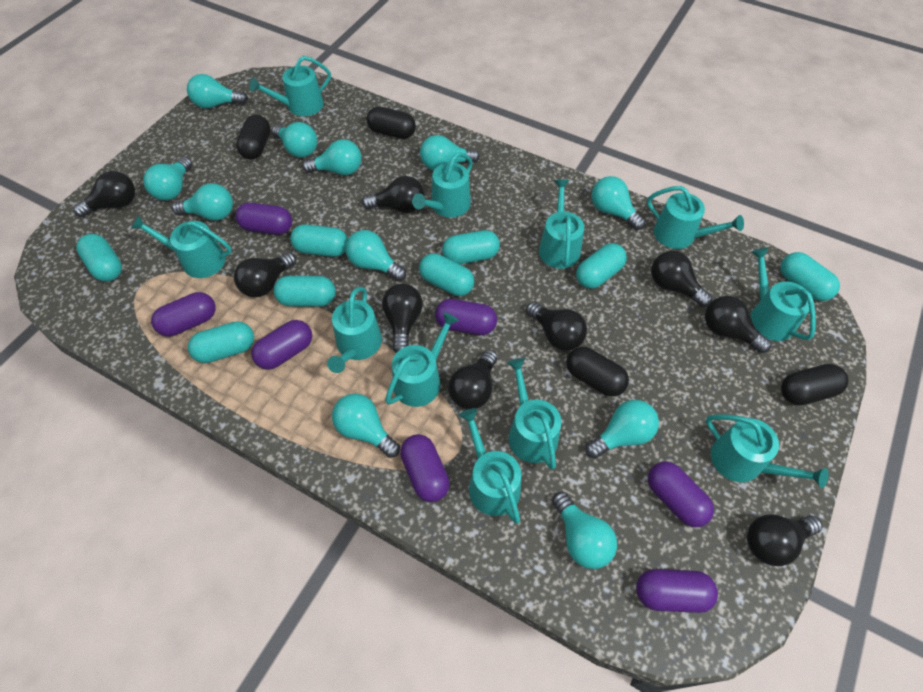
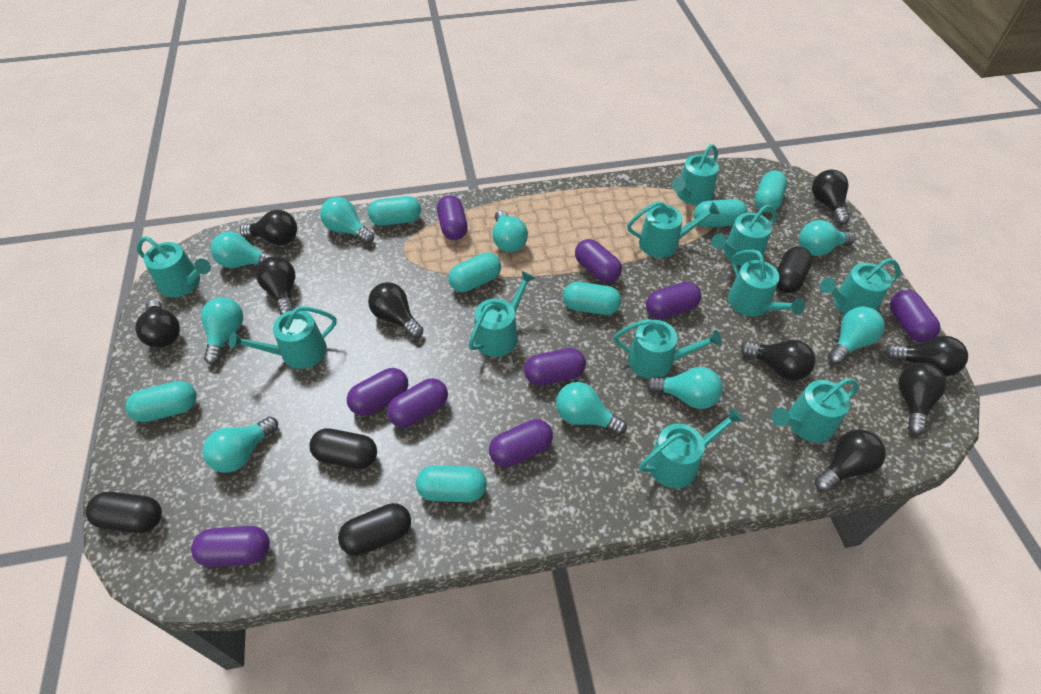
purple capsule: [151,292,216,337] [235,203,292,235] [251,320,312,370] [400,434,450,502] [435,299,497,335] [636,569,718,613] [648,461,714,527] = 7 -> [191,526,270,567] [347,368,408,416] [387,378,448,428] [437,195,468,240] [489,419,553,467] [524,348,586,386] [575,239,622,283] [646,282,702,319] [890,290,940,342] = 9
turquoise capsule: [76,234,122,282] [188,321,254,363] [273,276,335,307] [290,224,348,257] [419,253,474,296] [442,230,500,264] [576,243,627,289] [780,252,840,301] = 8 -> [126,381,197,422] [368,196,421,226] [416,465,487,502] [448,252,501,292] [563,282,621,315] [694,199,747,227] [755,170,787,213] = 7
turquoise light bulb: [143,157,192,201] [172,183,233,221] [187,74,248,108] [272,122,317,158] [302,139,361,175] [332,393,400,458] [346,230,406,281] [420,135,480,171] [552,492,617,569] [585,400,659,459] [591,176,645,230] = 11 -> [201,297,243,365] [202,417,278,473] [211,232,275,268] [320,197,374,244] [493,210,528,252] [556,382,627,435] [646,367,722,409] [799,220,856,256] [828,306,885,365] = 9

